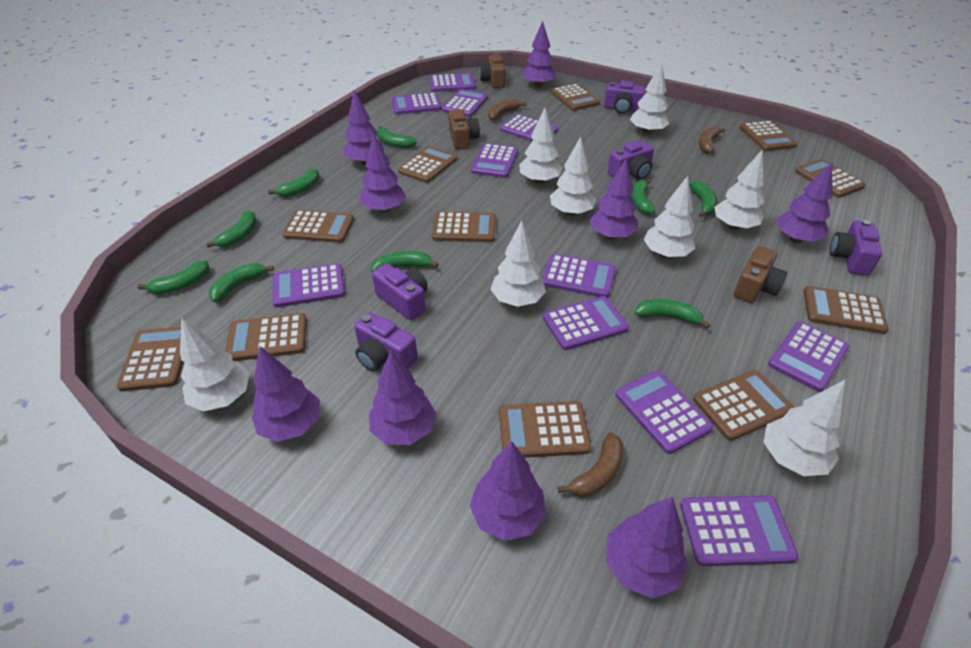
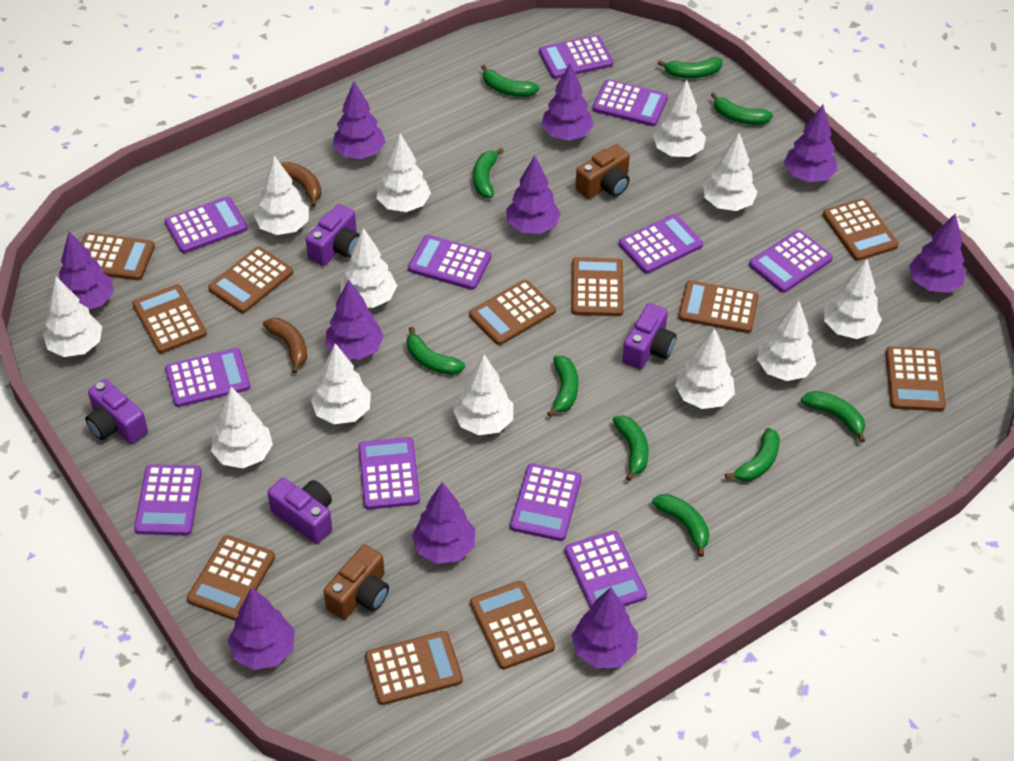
brown banana: [488,99,526,120] [558,432,623,497] [699,127,726,154] = 3 -> [263,318,307,374] [280,162,322,207] = 2
brown camera: [449,109,480,150] [479,53,505,88] [734,246,787,303] = 3 -> [324,545,389,620] [575,144,630,199] = 2
green banana: [137,260,209,295] [206,210,256,248] [209,263,274,302] [268,169,320,197] [371,251,438,272] [377,126,417,148] [631,179,655,215] [635,299,710,329] [689,181,717,218] = 9 -> [407,327,465,375] [473,148,504,198] [481,65,539,97] [547,356,579,417] [613,415,649,481] [652,494,710,557] [657,57,722,78] [711,93,773,125] [725,428,780,481] [801,391,865,443] = 10
purple camera: [354,313,418,372] [372,264,428,320] [604,80,646,114] [607,141,654,180] [830,220,882,276] = 5 -> [85,379,148,444] [268,478,332,544] [306,204,360,266] [622,303,677,370] = 4
purple tree: [252,346,320,442] [343,90,385,165] [360,134,406,213] [369,351,436,445] [470,441,546,541] [522,21,557,88] [589,159,638,240] [606,497,688,598] [776,162,832,243] = 9 -> [59,232,114,310] [228,588,295,670] [326,279,384,360] [332,81,386,159] [412,482,475,564] [506,155,561,234] [541,63,594,141] [571,587,638,668] [784,105,837,182] [909,213,966,293] = 10
white tree: [180,318,250,411] [490,221,546,307] [519,108,563,184] [550,137,596,216] [630,63,669,135] [644,176,695,258] [714,150,765,230] [763,380,845,476] = 8 -> [43,277,102,357] [211,387,273,468] [254,156,309,235] [311,343,371,424] [341,228,397,308] [377,134,431,212] [453,355,513,435] [653,80,706,157] [675,328,735,409] [704,133,758,211] [757,300,816,381] [824,259,882,339] = 12

